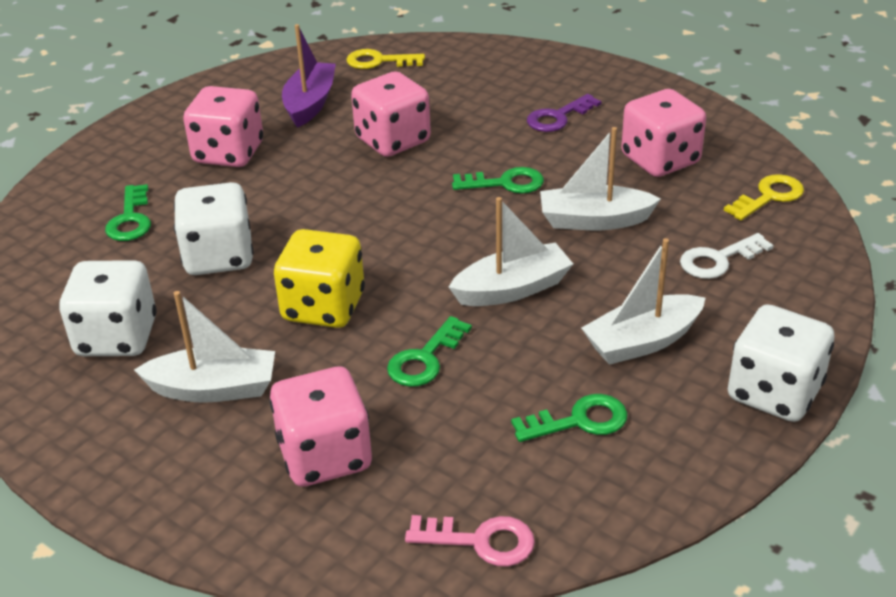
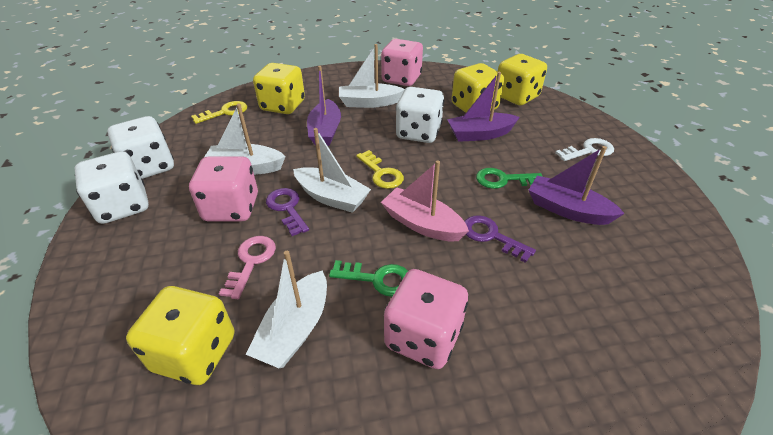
green key: [105,184,151,241] [387,316,472,387] [452,167,544,194] [511,394,628,442] = 4 -> [329,260,408,297] [476,168,543,189] = 2
pink boat: none = 0 -> [381,160,469,241] = 1
pink dice: [183,86,263,167] [270,367,372,487] [351,71,431,157] [621,89,706,177] = 4 -> [189,156,258,221] [381,39,423,86] [384,269,468,369] = 3
purple boat: [282,24,336,128] = 1 -> [307,66,341,146] [447,72,520,142] [529,146,625,225] = 3
purple key: [527,94,602,132] = 1 -> [266,188,309,236] [465,215,536,263] = 2
yellow dice: [274,229,365,328] = 1 -> [126,286,234,385] [253,63,305,114] [451,63,504,113] [498,54,547,106] = 4

